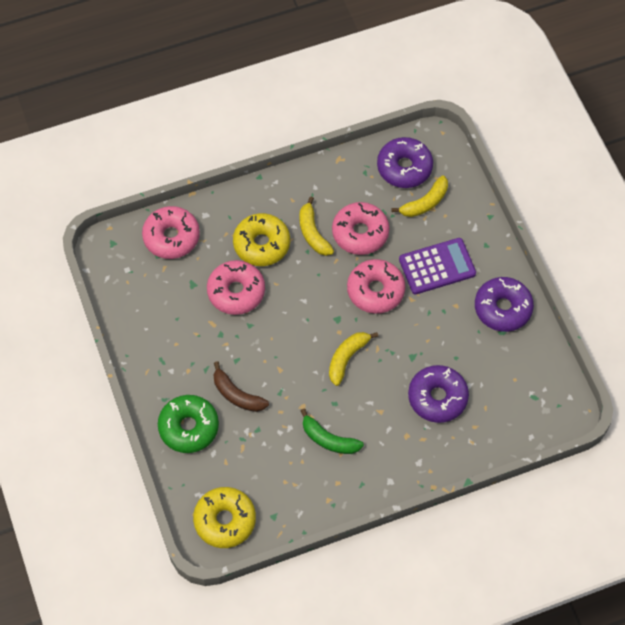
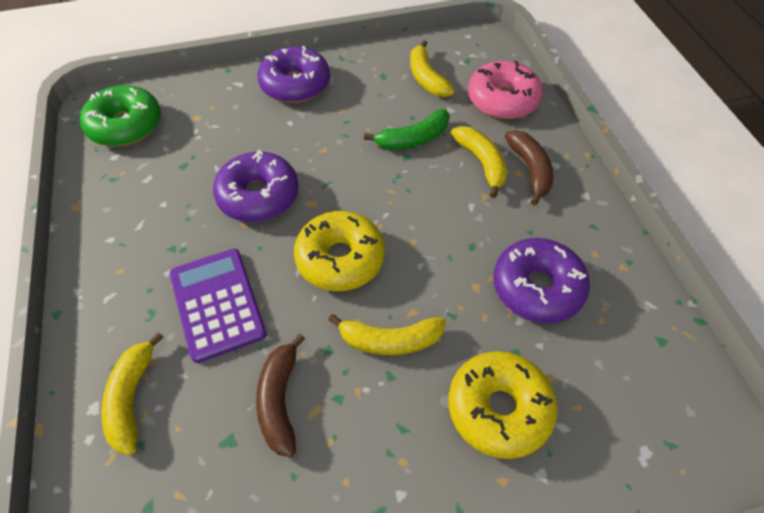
brown banana: [214,361,269,412] = 1 -> [256,334,305,457] [505,130,554,205] = 2
pink donut: [142,206,200,259] [207,260,265,315] [332,202,390,255] [347,259,406,314] = 4 -> [468,61,543,119] = 1
yellow banana: [299,196,334,256] [329,332,378,386] [391,176,448,217] = 3 -> [102,332,164,455] [328,314,446,355] [410,40,455,97] [451,126,508,198] = 4

